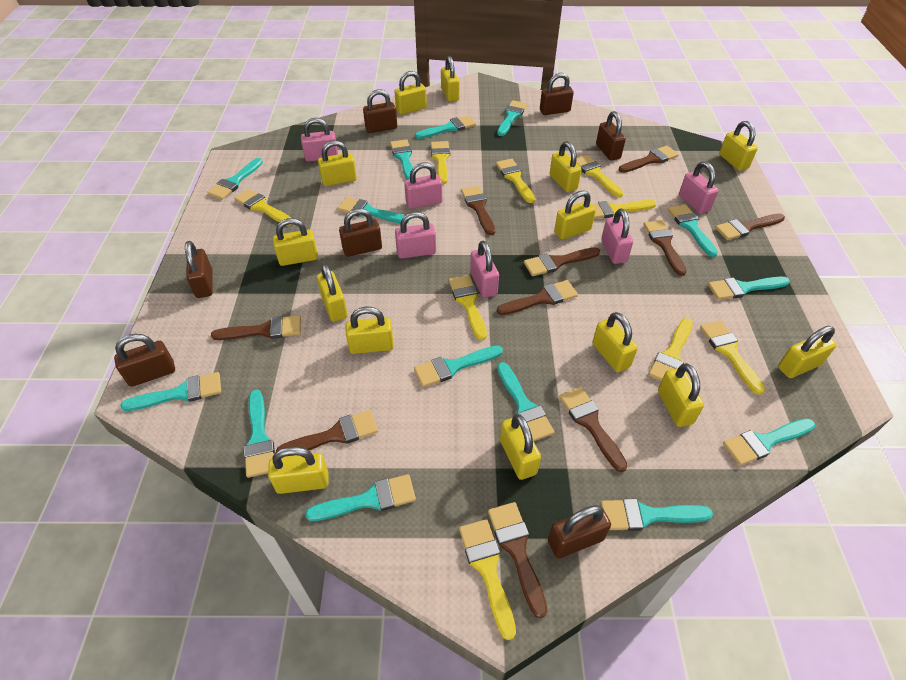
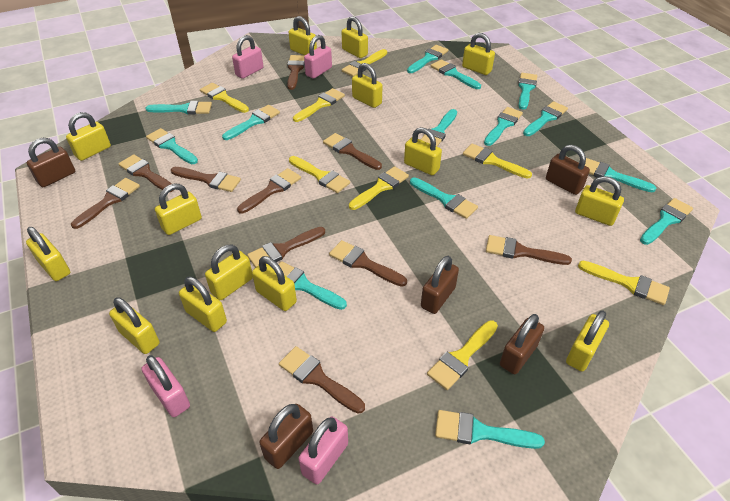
brown padlock: [114,334,175,387] [185,241,213,298] [339,208,382,257] [363,89,397,133] [540,73,574,115] [548,505,611,559] [596,111,626,161] = 7 -> [26,138,75,187] [259,404,313,469] [421,256,459,314] [500,314,544,375] [546,145,590,195] = 5
pink padlock: [301,118,338,162] [395,212,436,259] [404,163,442,209] [470,241,499,298] [601,209,633,264] [679,162,719,214] = 6 -> [142,355,190,417] [232,35,263,79] [298,417,348,484] [304,35,332,79] = 4
yellow brush: [235,189,292,226] [431,141,450,184] [449,275,487,340] [459,519,516,640] [496,158,535,203] [576,155,623,197] [592,200,656,219] [649,318,693,381] [700,321,765,395] = 9 -> [200,83,249,113] [289,156,350,193] [293,88,345,122] [342,49,387,77] [349,166,409,210] [427,320,498,390] [463,144,532,179] [578,261,670,305] = 8

